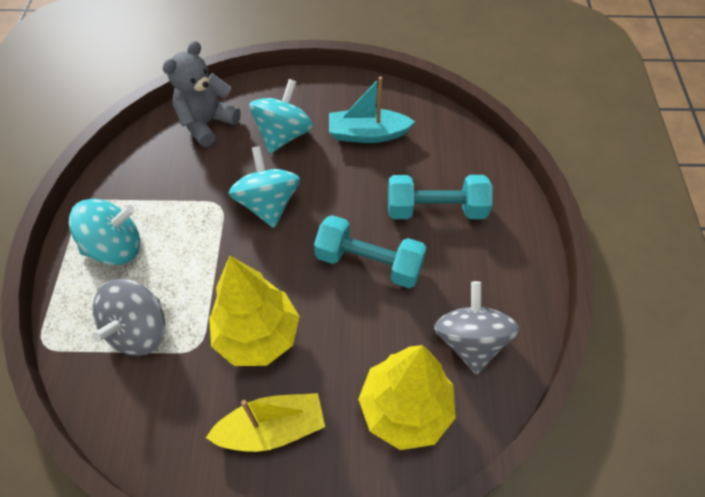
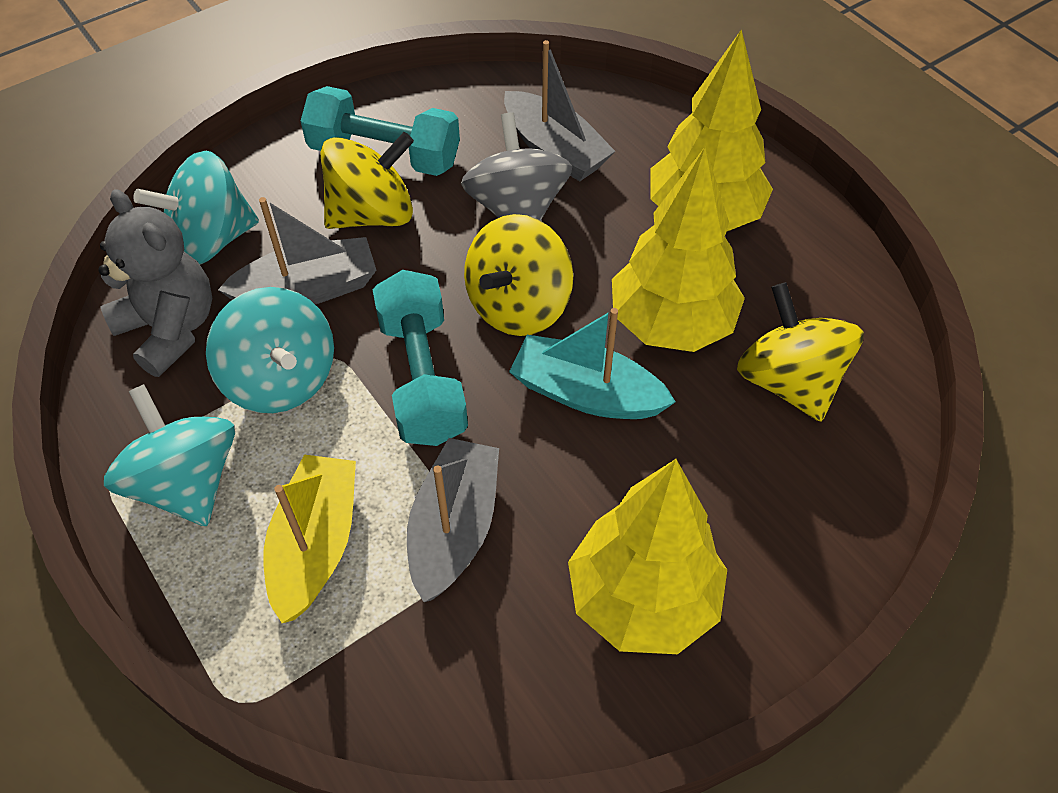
grey boat: none = 0 -> [218,197,377,304] [407,438,499,602] [504,40,615,181] = 3
grey spinning top: [92,279,165,356] [434,281,520,375] = 2 -> [461,112,572,221] = 1
yellow spinning top: none = 0 -> [320,132,414,229] [464,214,573,336] [737,282,864,421] = 3
yellow tree: [209,256,300,366] [358,345,456,450] = 2 -> [568,459,727,654] [612,147,745,352] [650,29,773,231] = 3

